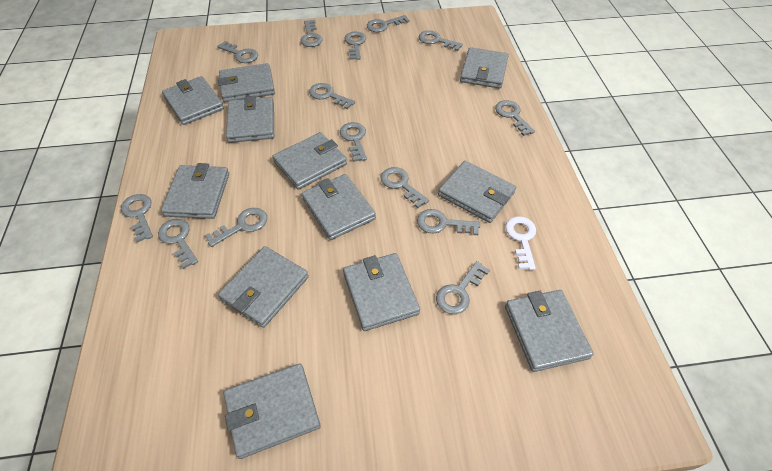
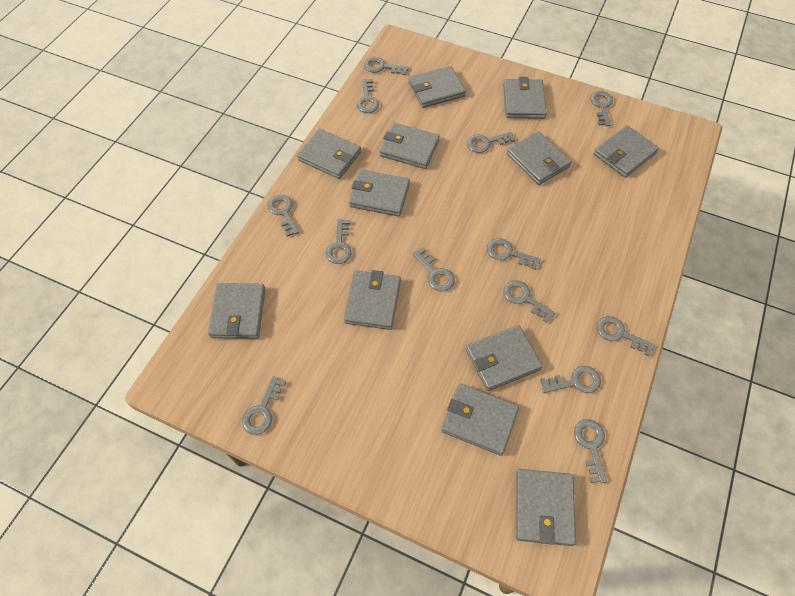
grey key: [121,194,153,242] [158,219,198,269] [205,208,267,247] [217,41,258,63] [300,20,323,47] [309,83,355,109] [340,122,367,162] [344,32,366,60] [367,15,410,32] [381,167,429,208] [417,209,480,235] [419,31,463,51] [436,261,490,314] [495,100,535,136] = 14 -> [242,376,286,435] [268,195,299,237] [325,219,352,264] [357,79,379,113] [364,57,409,75] [412,247,455,292] [467,132,515,153] [487,238,541,270] [503,280,555,323] [540,366,601,393] [574,419,607,483] [590,91,613,126] [597,316,655,356] = 13
white key: [505,216,536,270] = 1 -> none = 0

